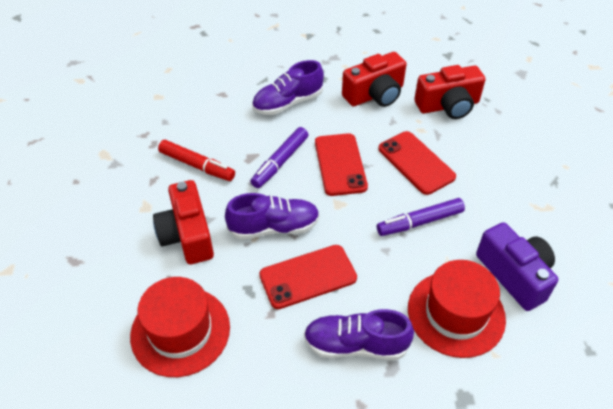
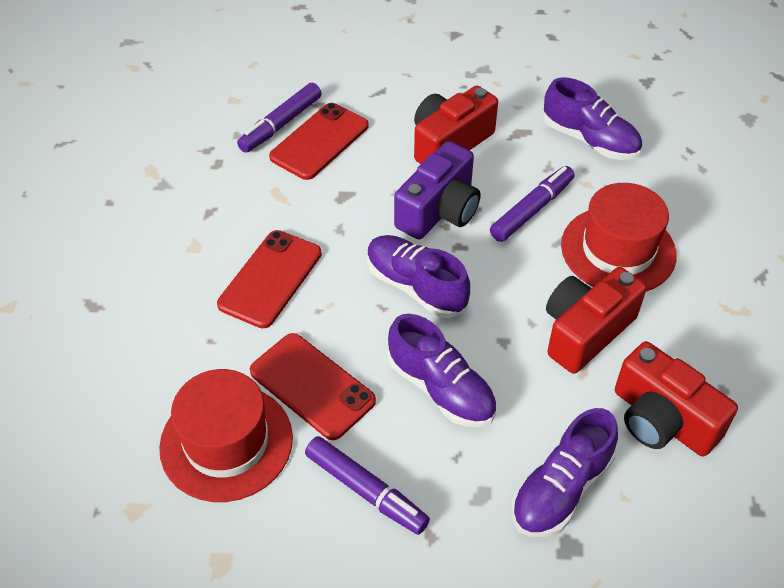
purple marker: [251,127,308,188] [377,198,465,236] = 2 -> [237,83,322,153] [305,436,430,535] [490,166,575,242] = 3
purple shoe: [225,193,320,240] [252,60,324,115] [304,309,414,360] = 3 -> [367,235,470,318] [387,314,496,427] [511,408,618,537] [543,77,642,160] = 4
red marker: [158,140,235,181] = 1 -> none = 0

